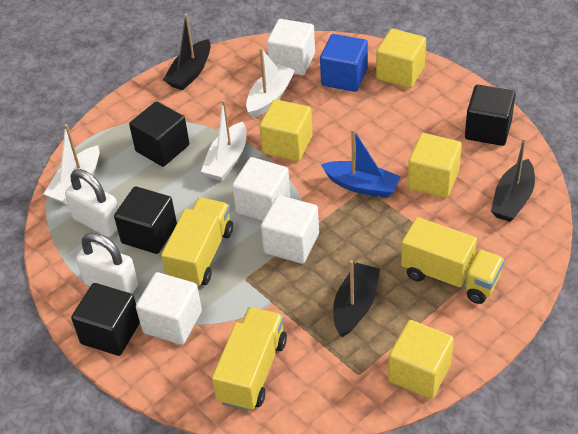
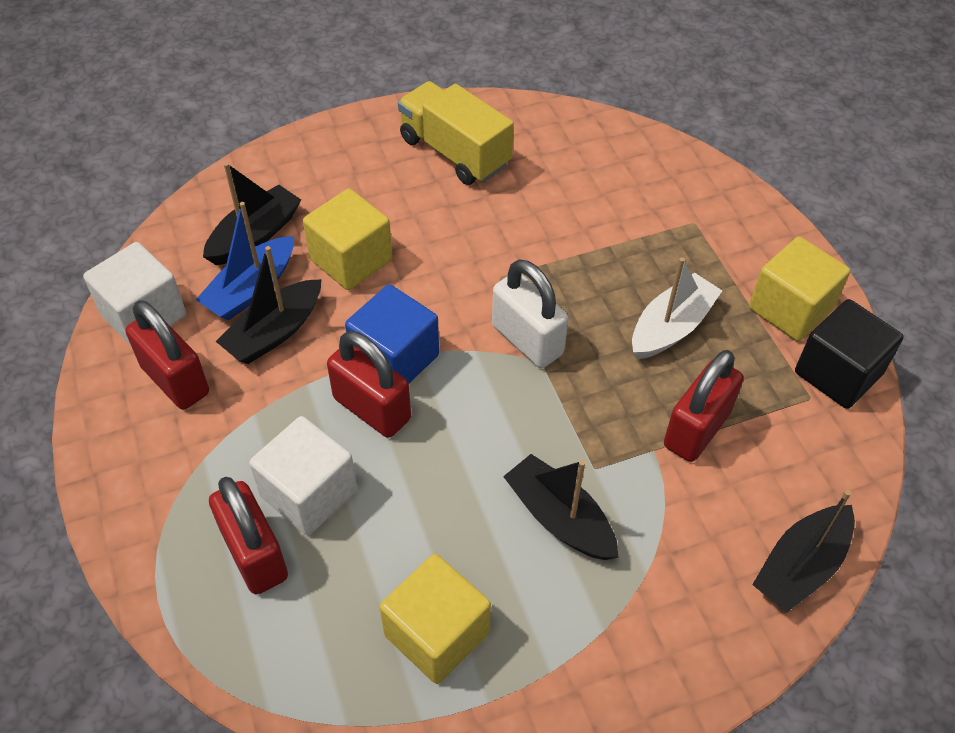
black boat: [163,14,211,90] [333,260,380,337] [491,138,535,222] = 3 -> [203,162,301,265] [216,246,322,364] [503,454,619,560] [752,490,855,612] = 4
black cube: [71,283,140,356] [114,186,177,254] [129,101,189,167] [465,85,516,146] = 4 -> [795,299,904,409] = 1
red padlock: none = 0 -> [126,300,209,410] [209,477,288,594] [327,331,411,438] [664,350,743,462] = 4
white boat: [44,124,100,205] [201,100,246,181] [246,48,295,118] = 3 -> [632,258,722,359] = 1
white cube: [136,272,202,345] [232,157,290,221] [261,195,319,264] [267,19,315,75] = 4 -> [83,242,186,346] [249,416,357,535] = 2
white padlock: [65,169,118,237] [76,233,138,294] = 2 -> [492,259,569,368] = 1
yellow cube: [259,99,313,161] [376,29,426,88] [388,320,454,399] [408,133,462,198] = 4 -> [303,189,393,290] [380,554,491,684] [749,236,850,341] = 3
yellow truck: [161,198,233,286] [212,307,287,411] [401,217,505,304] = 3 -> [398,81,514,185] = 1

